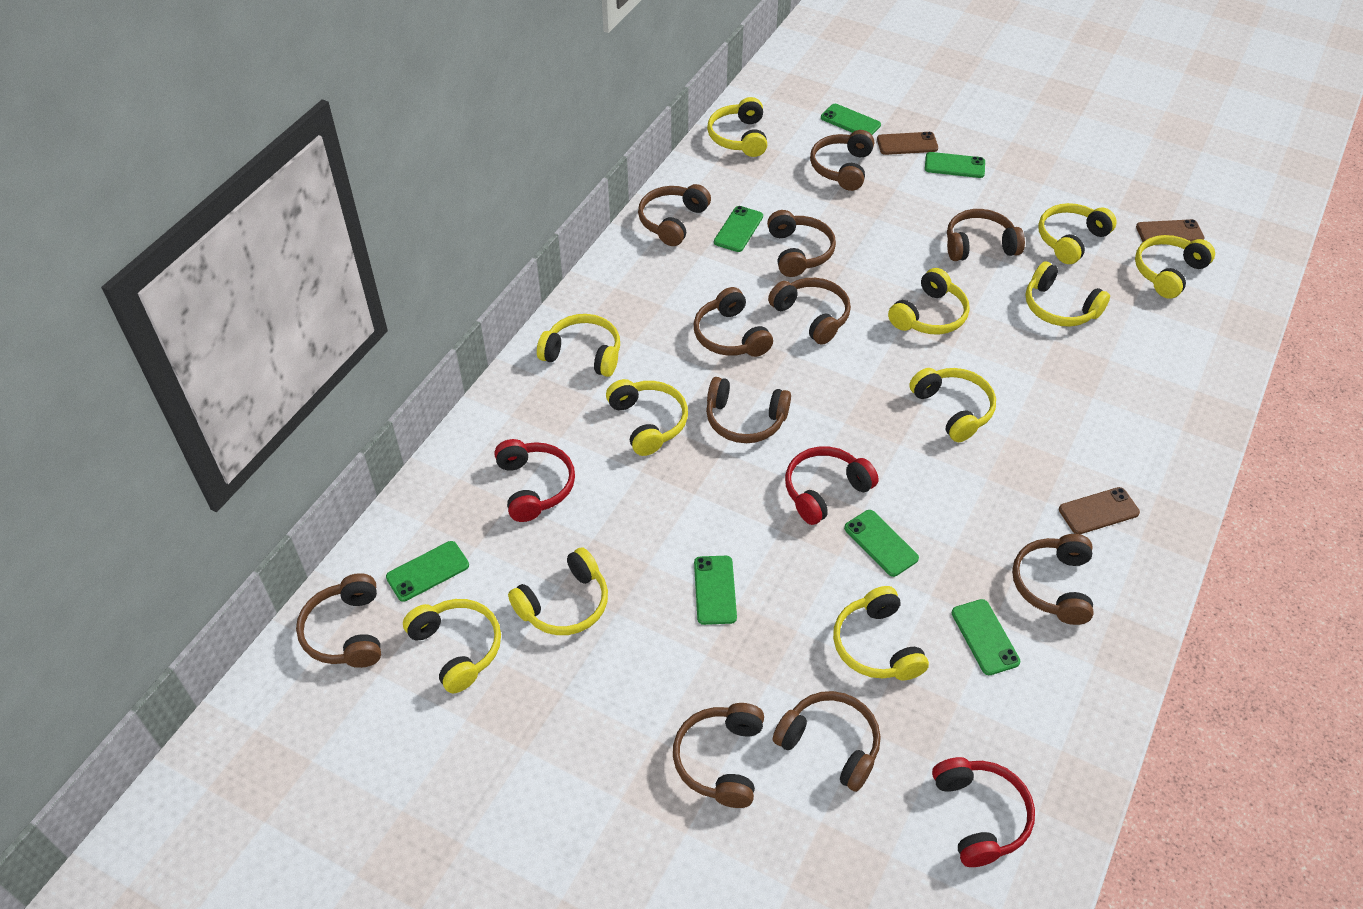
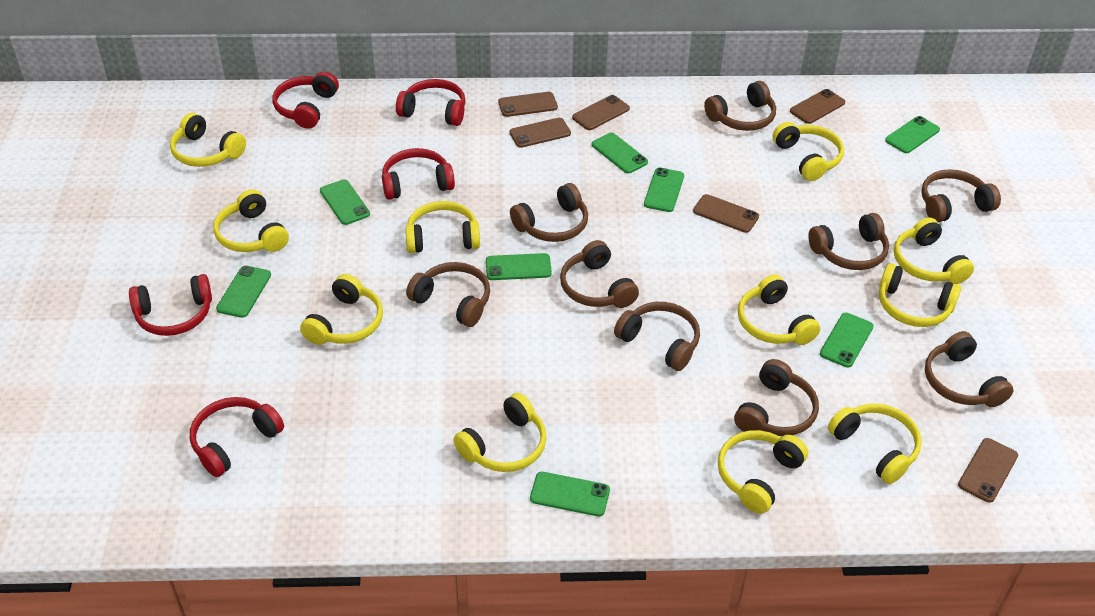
brown headphones: [296,573,381,668] [638,184,711,246] [673,703,764,808] [693,287,773,357] [706,377,791,443] [767,210,836,277] [768,278,851,345] [773,691,881,792] [810,130,874,191] [947,209,1025,261] [1012,534,1093,625] = 11 -> [406,262,490,327] [510,183,588,242] [560,240,639,308] [614,302,700,371] [704,81,776,131] [734,359,819,436] [808,213,889,270] [921,169,1001,223] [925,331,1014,407] = 9
brown phone: [877,132,938,155] [1059,487,1140,534] [1136,219,1205,242] = 3 -> [498,92,558,117] [509,118,571,148] [572,95,630,130] [693,194,759,233] [790,89,846,124] [958,438,1018,503] = 6
green phone: [386,541,469,602] [694,556,737,625] [714,206,763,252] [821,104,881,135] [844,510,919,577] [925,152,985,178] [952,599,1020,675] = 7 -> [216,266,271,318] [320,179,370,225] [486,253,552,280] [530,472,610,516] [592,133,648,173] [644,168,684,212] [820,313,874,368] [885,116,940,153] = 8
red headphones: [494,439,575,522] [785,446,879,525] [932,757,1035,867] = 3 -> [129,274,212,336] [190,397,284,477] [273,72,339,129] [382,148,455,200] [396,79,466,126] = 5

